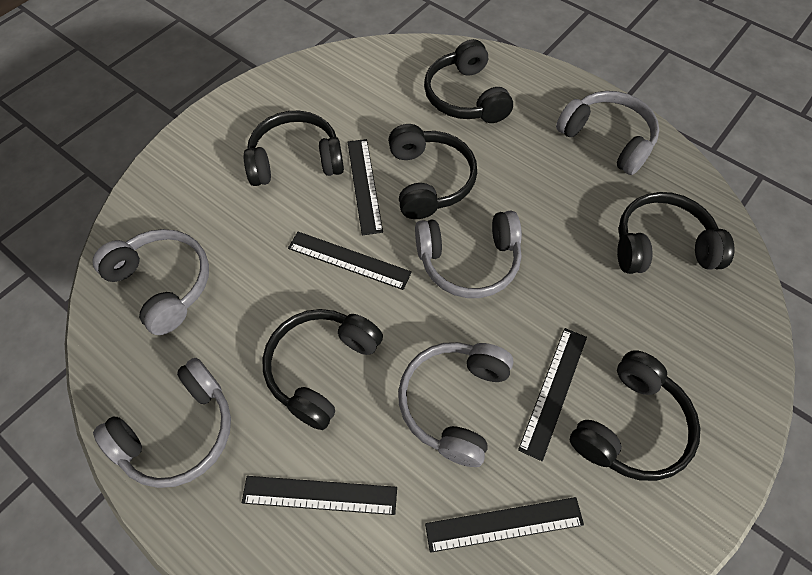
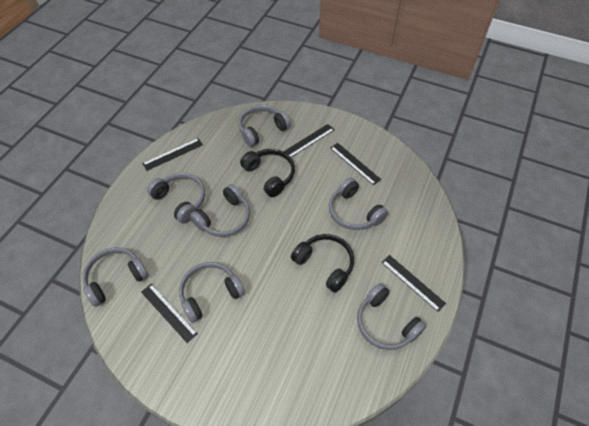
black headphones: [244,111,344,186] [262,309,383,430] [388,124,477,219] [424,39,513,123] [570,350,700,481] [617,192,735,274] = 6 -> [240,149,295,197] [291,234,354,293] = 2
grey headphones: [92,229,209,335] [93,358,231,488] [398,342,513,467] [415,211,522,298] [556,91,659,175] = 5 -> [82,247,149,307] [147,173,205,224] [179,262,245,323] [190,184,250,237] [238,105,291,147] [329,178,388,230] [357,283,427,350] = 7

